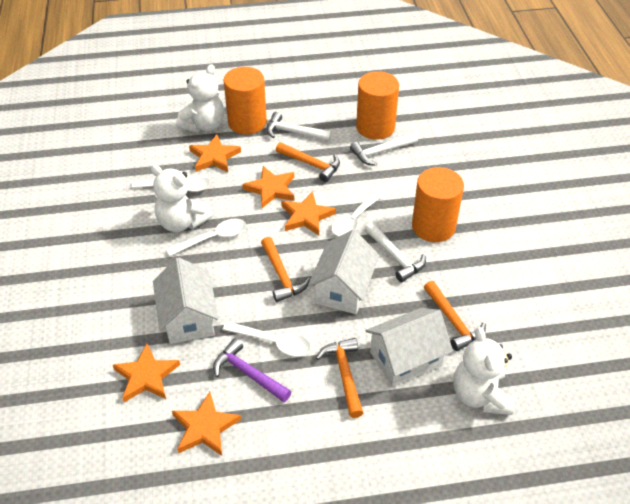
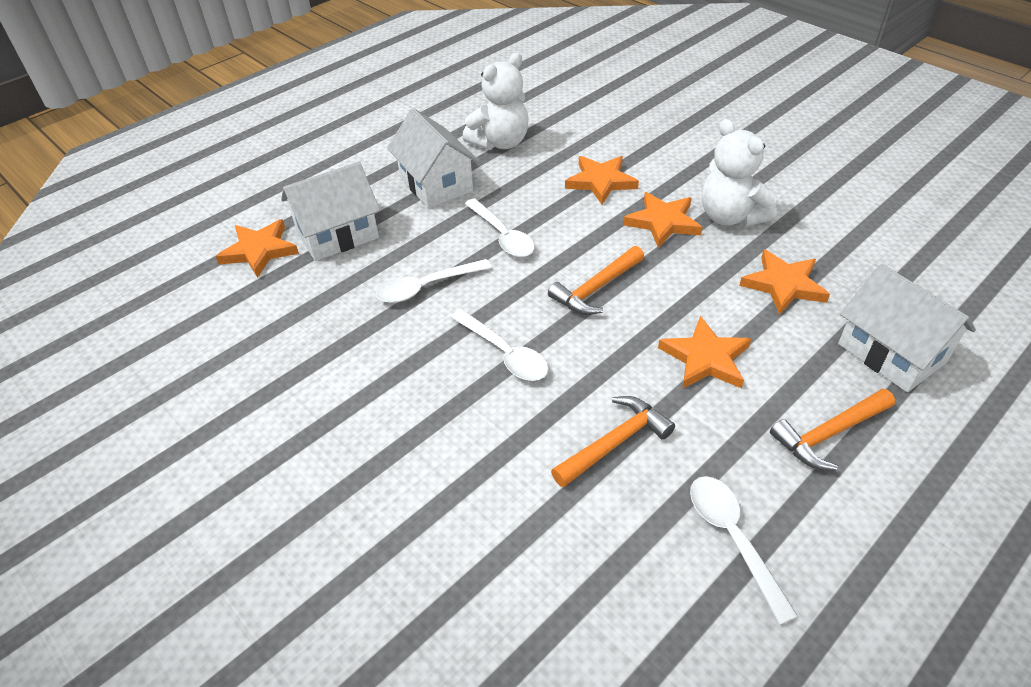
orange cylinder: [224,67,267,135] [356,71,399,140] [412,167,464,242] = 3 -> none = 0
orange hammer: [261,237,310,302] [276,142,340,182] [316,338,363,418] [424,281,486,351] = 4 -> [548,246,644,315] [551,396,675,488] [770,389,895,470] = 3
purple hammer: [213,338,292,402] = 1 -> none = 0
white hammer: [266,112,332,141] [350,132,418,166] [365,222,426,282] = 3 -> none = 0
white teddy bear: [151,165,212,232] [176,64,224,133] [453,327,514,415] = 3 -> [463,53,529,150] [702,119,777,227] = 2

